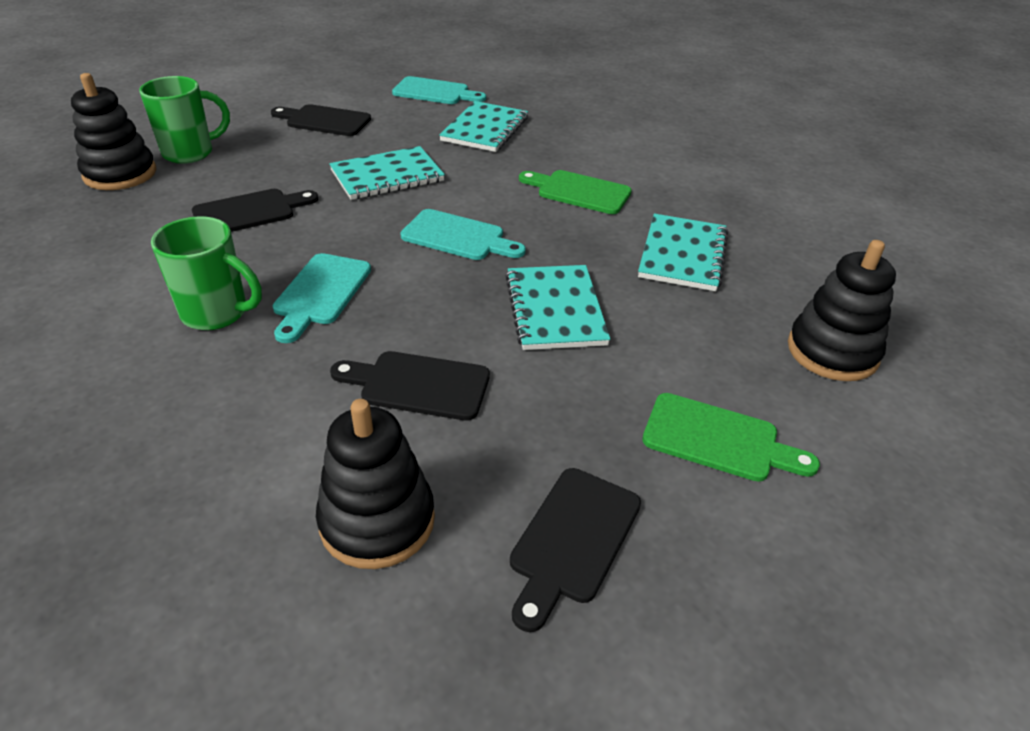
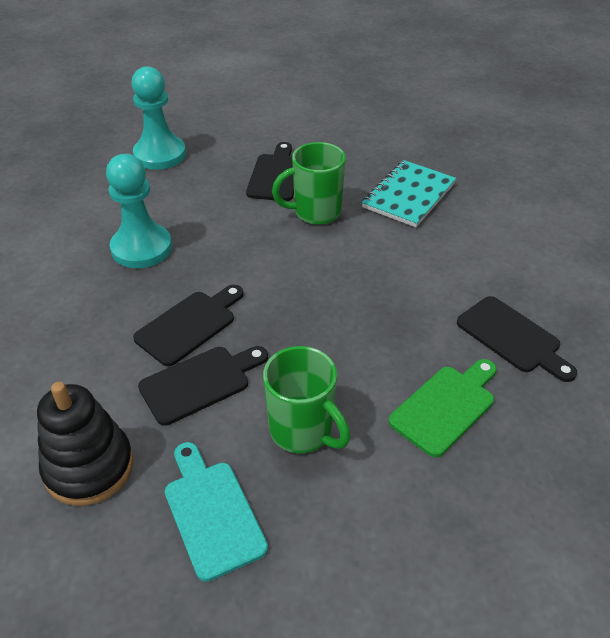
black stacking toy: [71,73,156,190] [316,399,435,569] [788,240,896,381] = 3 -> [37,382,134,506] = 1
green cutting board: [519,170,632,214] [642,393,820,482] = 2 -> [388,359,497,458] = 1
turquoise cutting board: [273,253,371,343] [392,76,486,104] [401,209,526,260] = 3 -> [165,442,268,582] = 1
turquoise notebook: [329,146,445,200] [439,101,528,152] [505,265,611,350] [638,214,728,291] = 4 -> [362,160,456,227] = 1
turquoise pawn: none = 0 -> [106,154,172,268] [131,66,186,170] = 2

